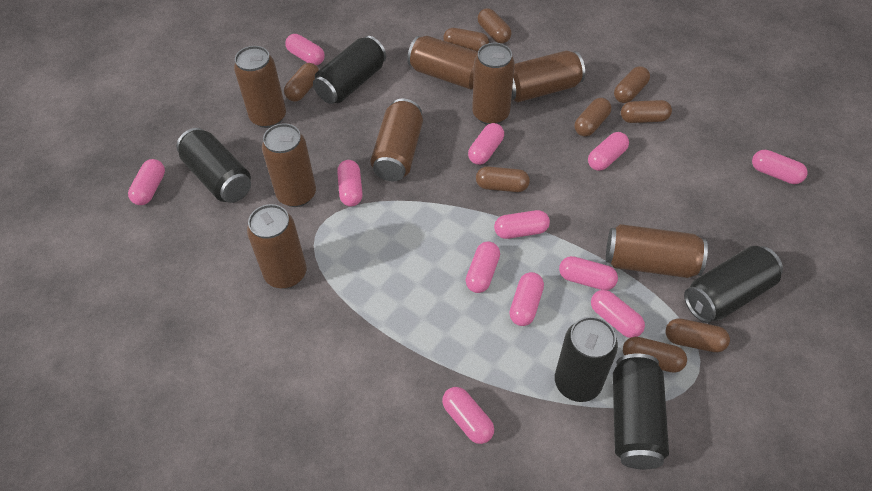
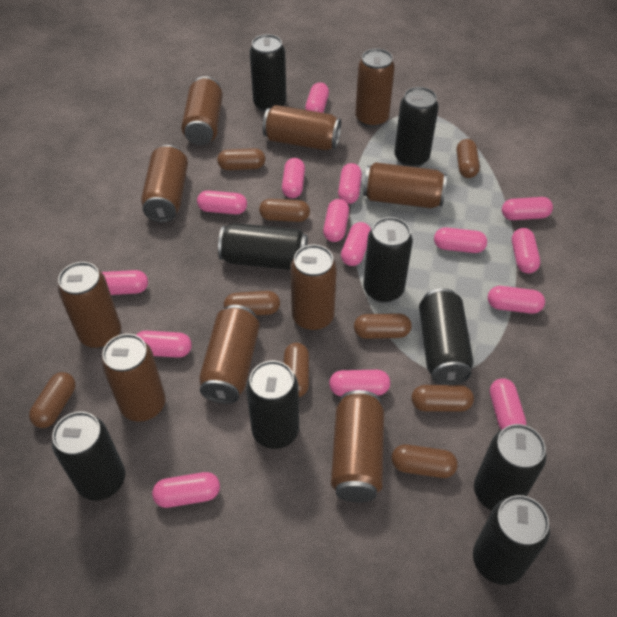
black can: [176,128,251,203] [313,36,386,104] [555,316,618,402] [613,354,669,469] [684,246,783,323] = 5 -> [52,411,125,501] [218,223,308,270] [246,361,299,449] [250,34,287,112] [363,217,413,303] [394,87,439,167] [419,288,474,385] [473,495,550,585] [474,424,546,510] = 9
brown can: [234,46,286,128] [247,204,307,289] [262,123,316,207] [370,99,423,181] [407,36,478,90] [472,43,515,125] [511,51,585,102] [606,224,708,278] = 8 -> [58,262,121,348] [101,334,166,422] [141,145,188,222] [182,76,223,145] [199,305,260,404] [263,105,341,150] [290,245,337,331] [331,390,384,503] [355,48,395,128] [363,162,447,208] = 10
pink capsule: [128,159,165,205] [285,34,325,65] [337,160,363,206] [442,387,494,444] [466,241,500,293] [468,123,504,165] [494,210,550,239] [509,272,544,326] [559,256,618,290] [588,132,629,171] [591,290,645,338] [752,150,807,184] = 12 -> [102,270,148,295] [136,331,192,358] [152,472,220,508] [197,190,247,214] [282,158,305,198] [305,82,329,113] [323,199,349,242] [329,370,390,396] [338,163,362,204] [341,222,371,266] [434,227,487,253] [488,286,545,314] [490,378,526,430] [502,197,553,220] [512,228,540,274] = 15

